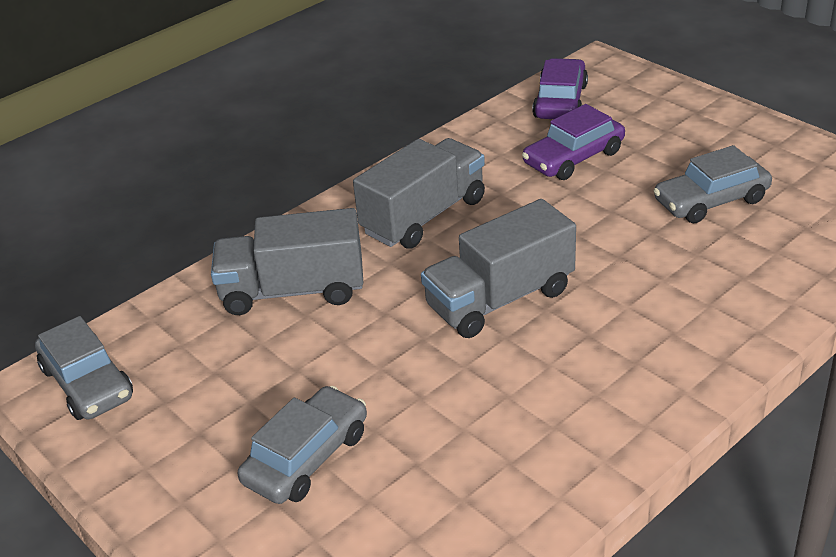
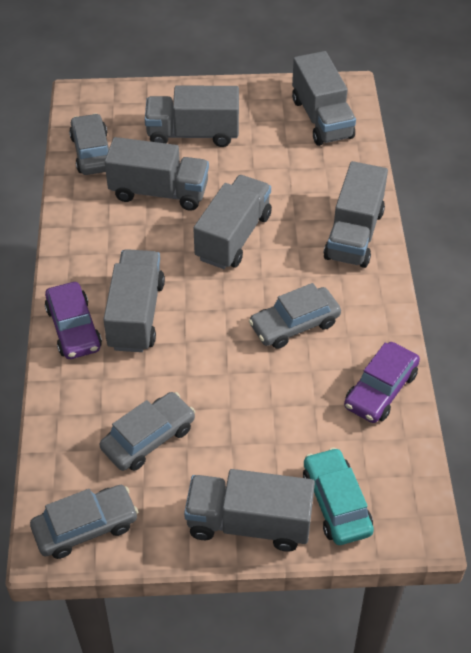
grey car: [35,316,133,420] [238,386,367,504] [653,145,772,223] = 3 -> [30,485,138,559] [69,113,109,175] [100,392,195,471] [249,283,341,349] = 4
grey truck: [211,208,363,315] [353,138,485,249] [421,199,576,338] = 3 -> [103,249,165,352] [104,137,209,211] [145,85,239,147] [184,469,315,552] [193,175,272,269] [292,51,356,146] [324,161,388,268] = 7
turquoise car: none = 0 -> [303,447,374,545] = 1

